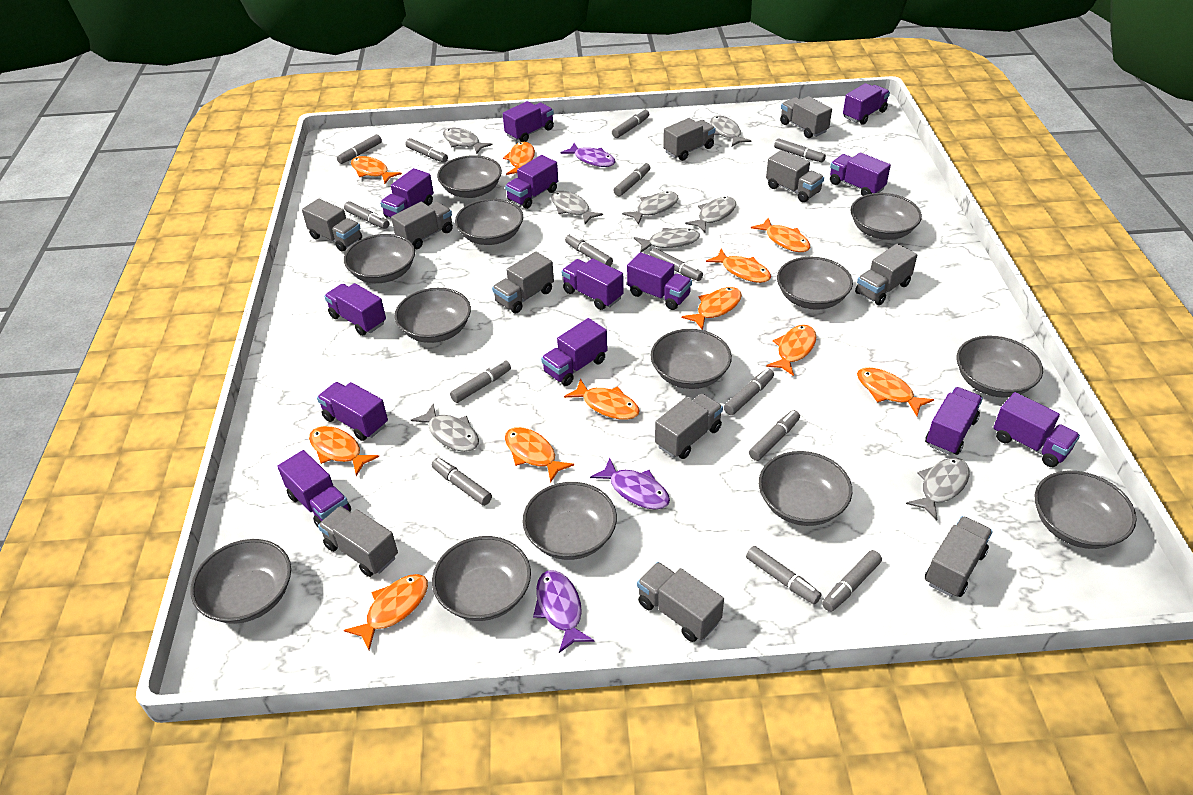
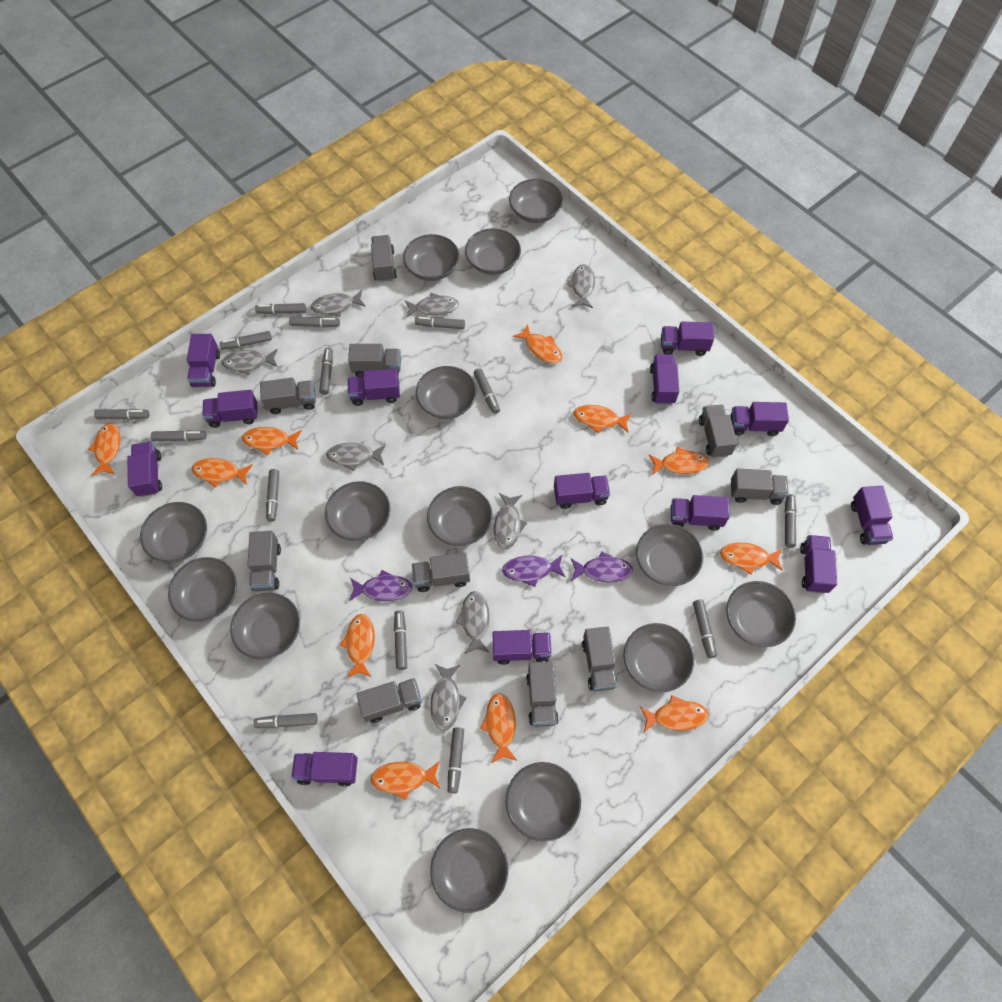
grey bowl: [190,539,291,624] [344,234,415,283] [394,288,471,343] [432,536,531,621] [437,155,502,198] [455,199,523,245] [522,482,617,560] [650,329,732,389] [759,451,852,526] [777,257,853,310] [851,193,922,240] [956,336,1043,398] [1035,471,1137,549] = 13 -> [140,502,207,563] [168,557,237,622] [230,593,300,660] [325,481,390,541] [403,234,459,281] [416,366,477,419] [427,486,493,546] [430,828,508,913] [465,228,521,275] [506,762,581,842] [509,179,563,223] [624,623,694,692] [636,524,703,586] [726,581,796,647] = 14
grey truck: [302,198,362,252] [318,506,398,577] [391,202,453,249] [492,251,554,313] [637,562,724,642] [655,394,723,459] [663,118,715,161] [766,150,824,202] [780,96,832,138] [855,244,917,305] [925,516,993,597] = 11 -> [247,531,281,591] [260,378,316,414] [348,344,401,377] [356,678,422,723] [371,235,397,282] [412,552,470,592] [526,662,558,727] [582,626,618,691] [699,405,737,458] [731,468,789,505] = 10

